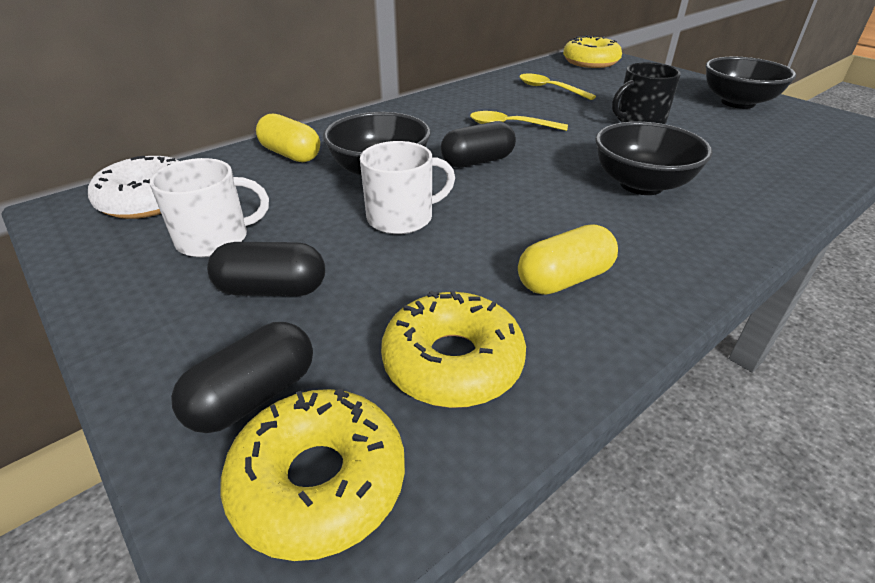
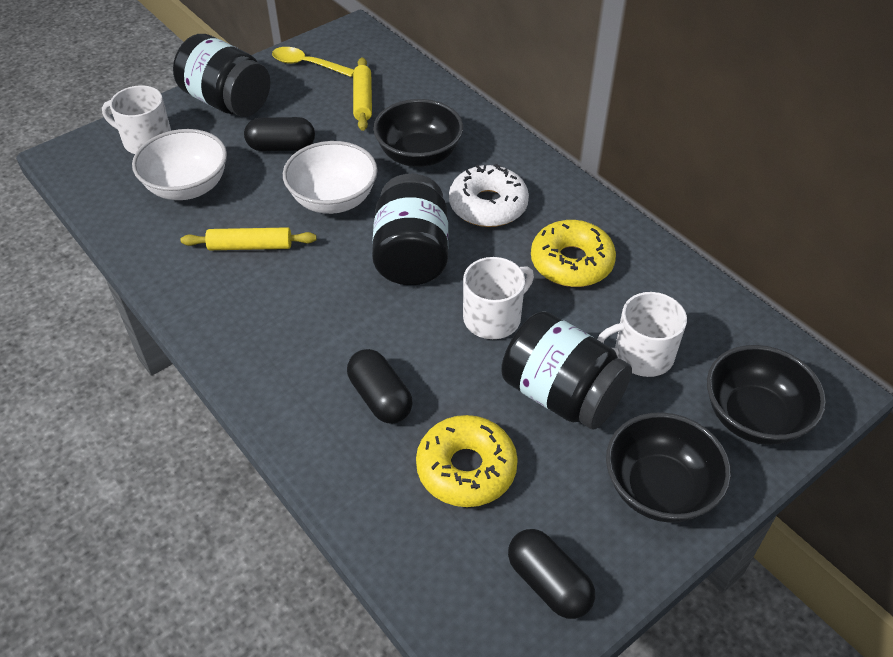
black jar: none = 0 -> [173,34,270,117] [372,174,448,285] [501,311,632,429] = 3
black mug: [612,62,681,124] = 1 -> none = 0
white bowl: none = 0 -> [132,129,227,200] [283,141,377,214] = 2
white mug: [150,158,269,257] [360,141,455,234] = 2 -> [102,85,171,154] [463,257,534,339] [597,292,687,377] = 3
yellow capsule: [256,113,320,162] [518,225,618,295] = 2 -> none = 0
yellow donut: [220,389,405,561] [381,291,526,408] [563,36,622,68] = 3 -> [416,415,518,507] [531,220,616,287] = 2
yellow rolling pin: none = 0 -> [181,227,317,250] [353,57,372,131] = 2
yellow spoon: [470,111,568,131] [519,73,596,100] = 2 -> [272,47,354,77] = 1

